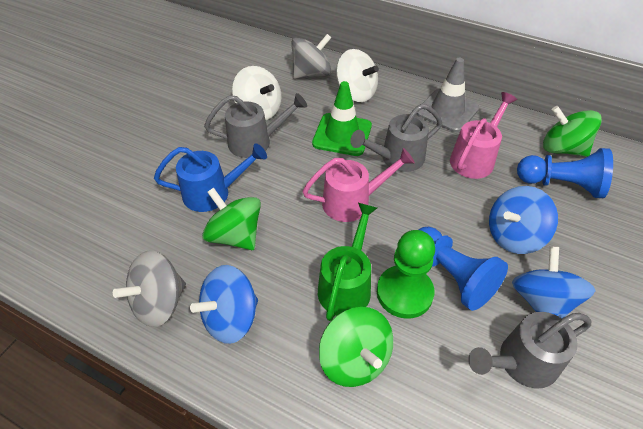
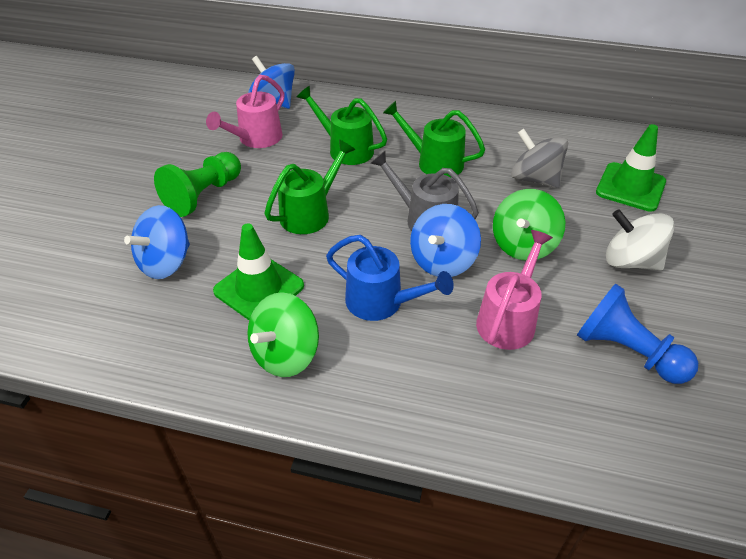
blue pawn: [418,227,508,311] [517,148,613,198] = 2 -> [577,283,698,384] = 1
green spinning top: [202,188,261,250] [319,307,393,387] [543,106,602,157] = 3 -> [247,292,319,377] [493,189,565,261] = 2
green traffic cone: [312,81,372,156] = 1 -> [213,223,304,320] [596,124,666,212] = 2
green watering can: [318,203,377,321] = 1 -> [264,139,356,234] [297,86,387,165] [383,101,485,177] = 3
grey spinning top: [113,250,186,327] [291,34,331,79] = 2 -> [511,128,568,188] = 1
grey traffic cone: [417,58,479,132] = 1 -> none = 0
grey watering can: [204,93,307,158] [350,104,442,172] [468,312,591,389] = 3 -> [370,151,479,231] = 1
white spinning top: [232,66,281,120] [336,49,379,102] = 2 -> [606,210,674,270] = 1

